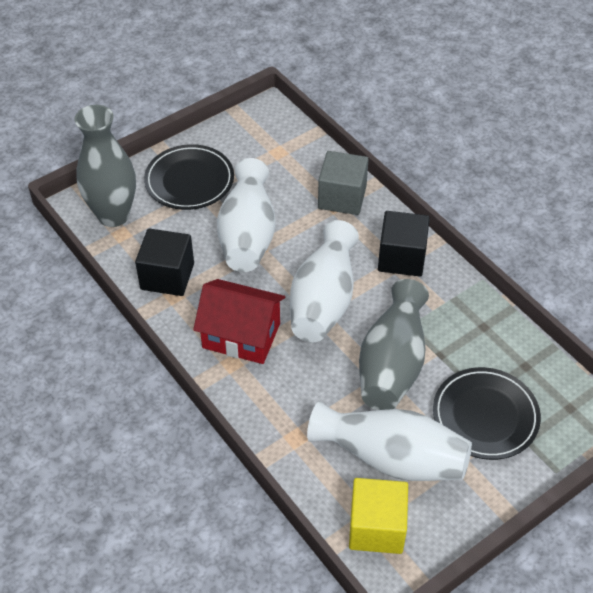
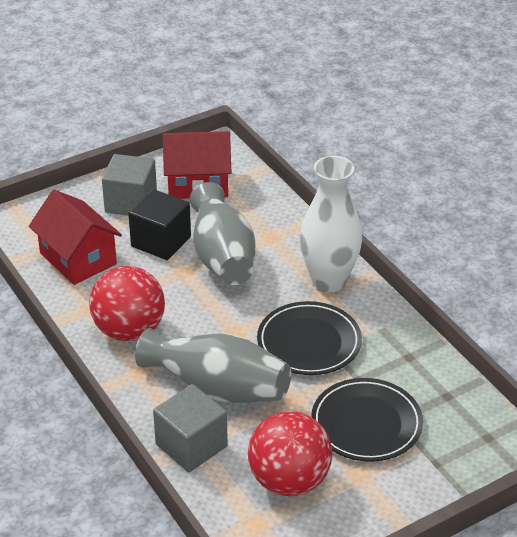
black cube: [135,228,194,296] [378,211,430,276] = 2 -> [128,189,191,260] = 1
grey cube: [318,151,369,215] = 1 -> [102,154,157,216] [153,384,228,472] = 2
red ball: none = 0 -> [89,266,165,341] [248,411,332,496] = 2
red house: [193,279,285,364] = 1 -> [29,190,122,285] [163,131,232,199] = 2
white vase: [217,158,276,272] [290,220,359,342] [307,401,472,481] = 3 -> [300,156,362,292] = 1
yellow cube: [349,478,408,554] = 1 -> none = 0

